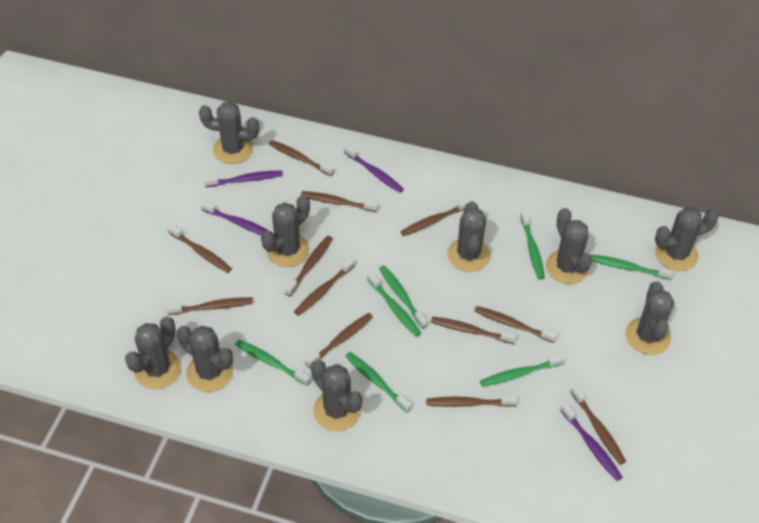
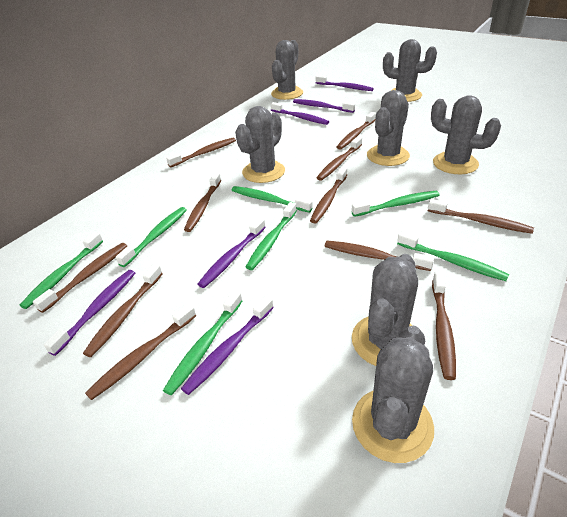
brown toothbrush: [166,297,253,315] [167,224,232,273] [269,140,334,176] [285,236,333,296] [294,257,355,316] [301,191,379,212] [305,313,373,368] [400,197,472,236] [426,395,518,407] [431,316,517,344] [474,306,558,343] [571,385,626,465] = 12 -> [33,243,127,313] [83,264,163,357] [85,304,196,400] [166,137,236,167] [184,173,221,232] [310,167,347,223] [316,136,362,181] [325,241,434,271] [336,112,376,150] [428,199,534,234] [432,272,456,380] = 11
grey cactus: [125,317,181,389] [177,326,233,392] [199,101,259,164] [261,195,310,267] [311,360,362,431] [447,201,490,272] [546,208,592,284] [625,281,674,355] [655,207,719,271] = 9 -> [235,106,285,183] [271,40,303,100] [352,254,418,366] [352,326,434,463] [367,90,410,166] [383,39,437,102] [431,96,501,174] = 7
purple toothbrush: [201,201,271,235] [204,170,283,187] [344,145,404,193] [560,403,623,481] = 4 -> [44,270,135,356] [181,296,274,395] [198,218,266,288] [270,102,329,125] [293,99,355,113] [316,75,374,91] = 6

